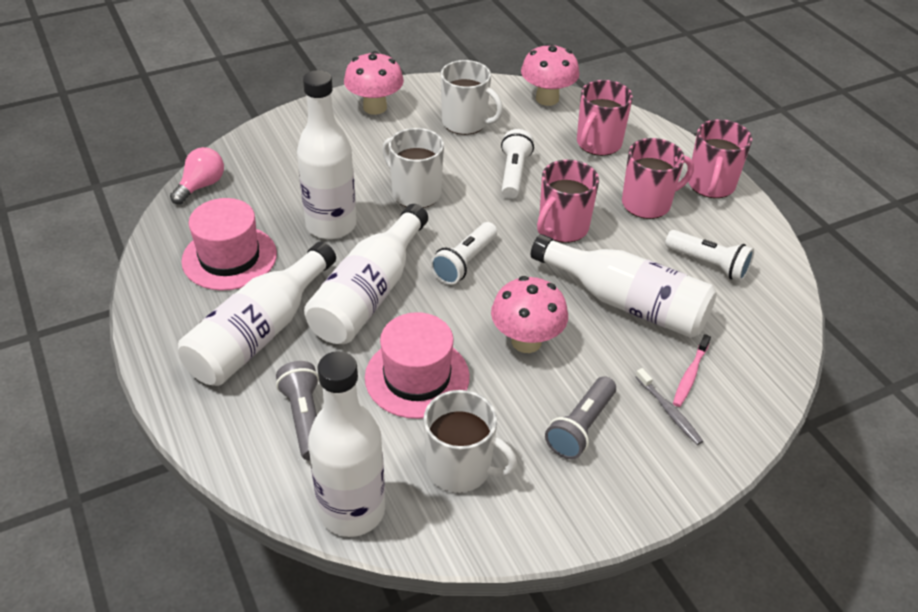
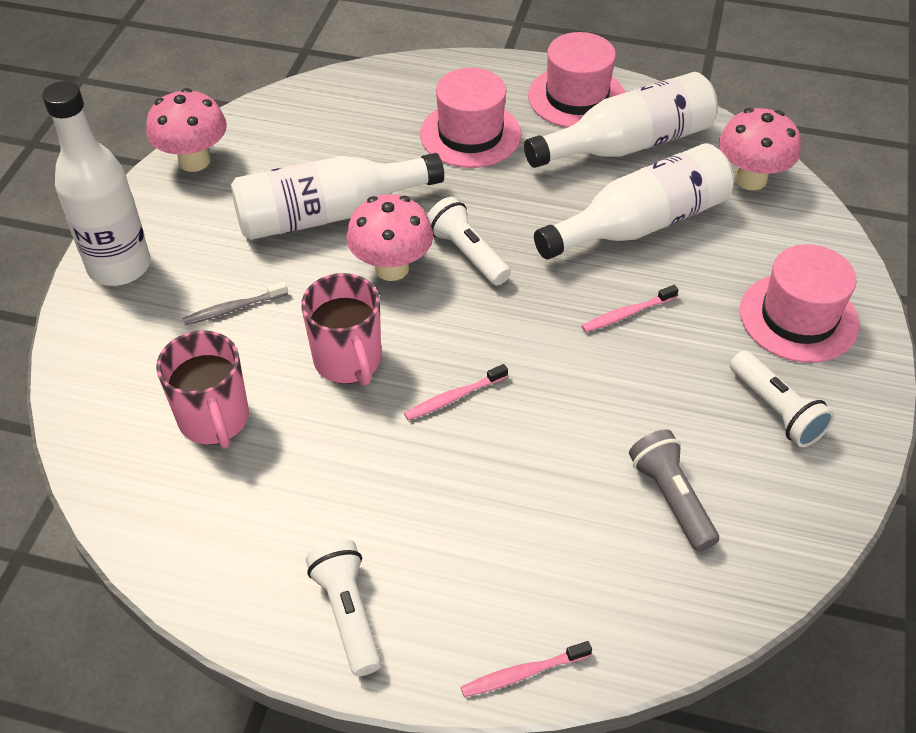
grey flashlight: [276,361,319,460] [545,376,616,459] = 2 -> [629,430,719,552] = 1
pink hat: [181,198,277,290] [365,312,470,419] = 2 -> [420,68,521,168] [528,32,625,128] [740,244,859,363] = 3
pink light bulb: [170,147,224,205] = 1 -> none = 0
pink mug: [537,160,599,243] [577,80,633,156] [622,138,694,219] [688,119,752,198] = 4 -> [156,330,249,448] [301,273,381,386] = 2
pink toothbrush: [673,334,711,407] = 1 -> [404,364,508,420] [461,641,592,697] [581,285,679,332] = 3
white bottle: [178,242,336,386] [297,70,357,239] [304,204,428,344] [308,351,385,537] [531,234,717,338] = 5 -> [42,81,151,286] [231,153,444,240] [524,72,718,168] [534,143,734,259] = 4
white mug: [382,128,444,208] [423,390,517,493] [441,60,503,135] = 3 -> none = 0

